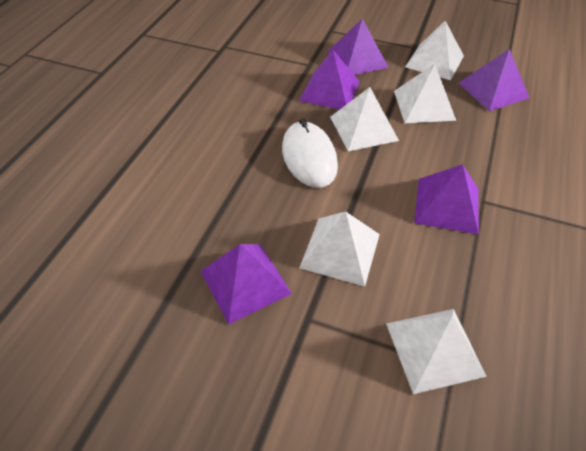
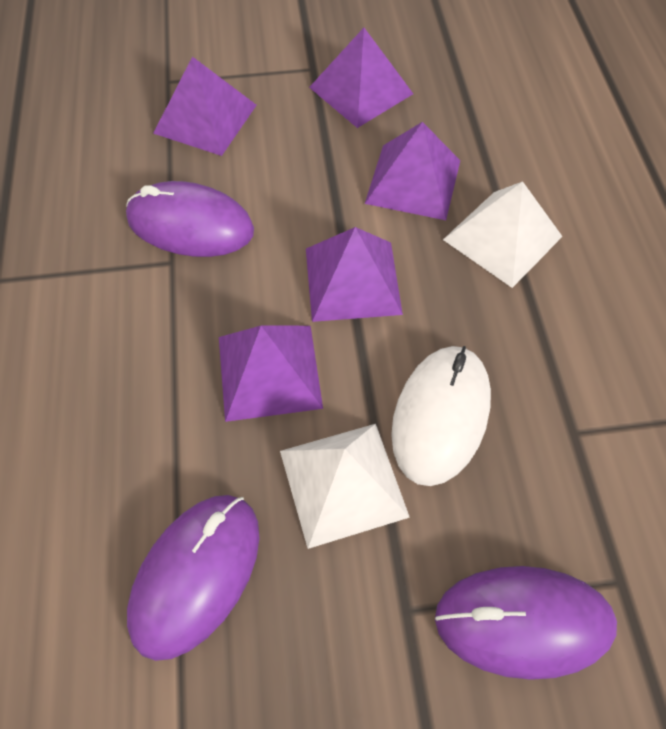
purple mouse: none = 0 -> [126,181,254,257] [127,495,259,661] [435,566,617,680] = 3
white pyramid: [300,211,380,286] [330,87,399,151] [386,309,487,394] [394,64,456,123] [405,21,464,80] = 5 -> [280,424,410,549] [443,181,563,288] = 2

